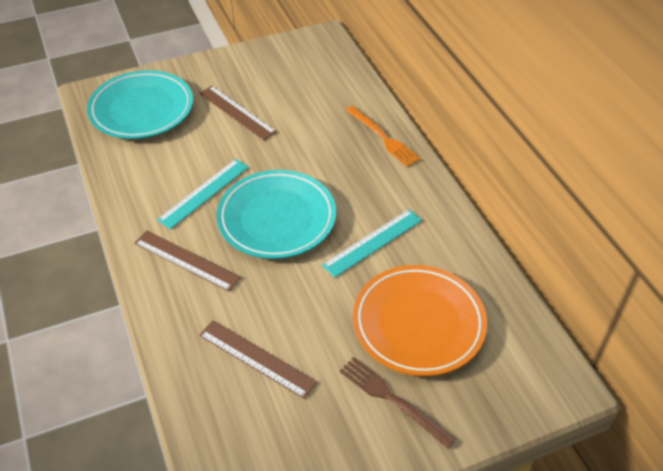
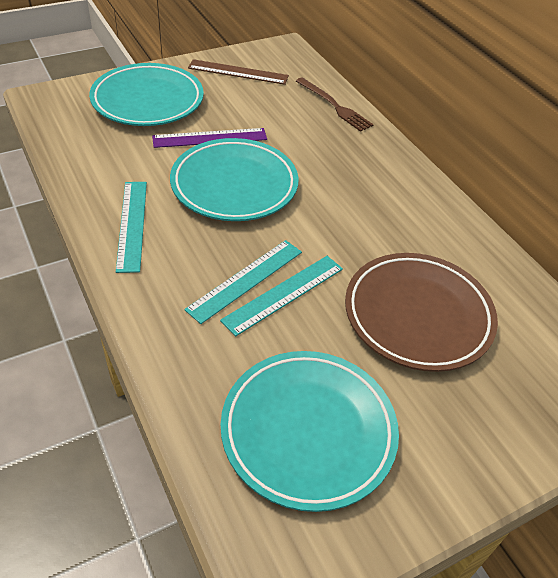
brown plate: none = 0 -> [345,253,498,372] = 1
brown ruler: [134,230,241,291] [199,86,277,140] [199,320,317,399] = 3 -> [188,59,289,85] = 1
orange fork: [346,106,421,167] = 1 -> none = 0
orange plate: [353,265,487,376] = 1 -> none = 0
purple ruler: none = 0 -> [152,128,267,148] = 1
turquoise plate: [87,70,193,139] [217,170,336,259] = 2 -> [89,63,204,126] [170,138,298,221] [221,351,399,512] = 3
turquoise ruler: [157,159,249,229] [322,209,422,278] = 2 -> [116,182,147,273] [184,240,302,324] [220,256,343,336] = 3

